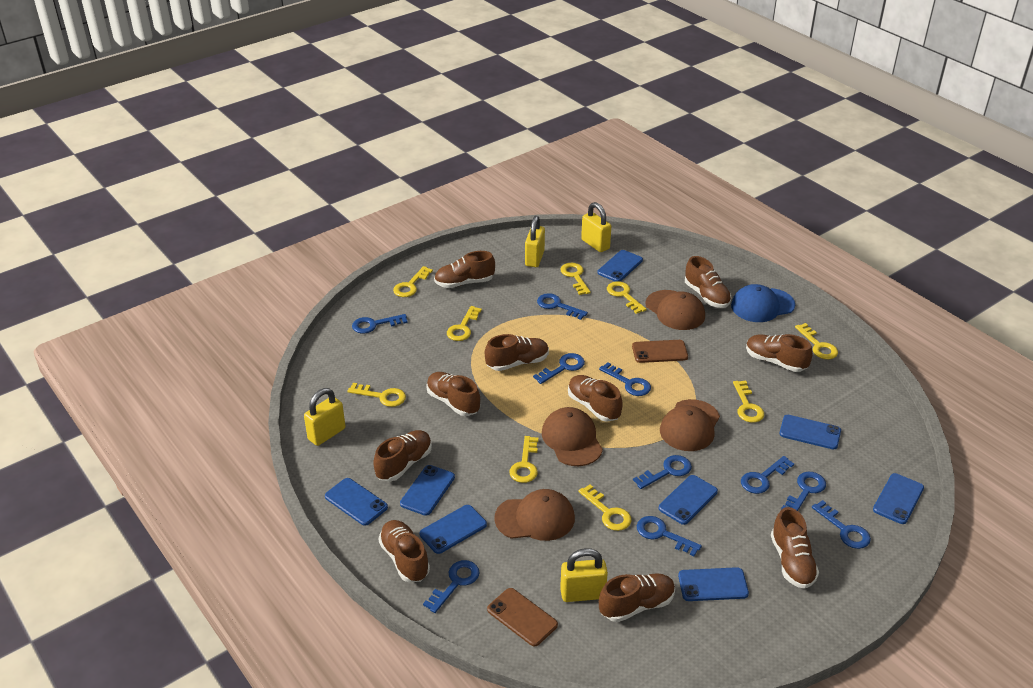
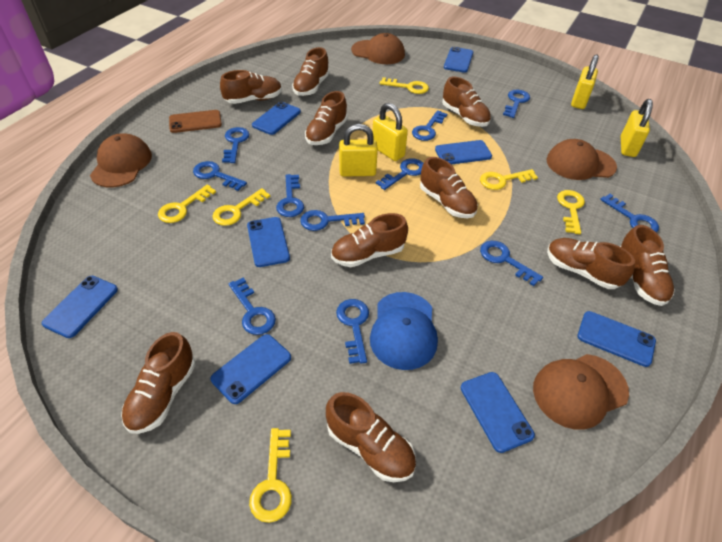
blue key: [352,314,408,333] [423,560,479,613] [533,353,585,384] [537,293,588,320] [599,362,651,396] [633,455,692,489] [637,516,702,556] [741,456,794,494] [781,472,826,511] [812,500,871,549] = 10 -> [193,161,247,191] [222,127,249,163] [229,278,276,335] [276,174,304,217] [300,210,365,231] [336,299,369,364] [376,158,424,190] [412,110,447,141] [480,241,543,286] [503,90,530,118] [600,194,659,233] = 11
brown phone: [487,588,558,646] [632,340,688,363] = 2 -> [169,110,222,133] = 1
yellow key: [348,383,406,407] [393,266,433,297] [447,306,482,341] [509,436,538,483] [561,263,591,295] [579,484,632,531] [607,281,647,314] [733,381,764,423] [795,323,838,359] = 9 -> [158,185,216,223] [212,188,270,226] [249,428,292,523] [380,77,429,94] [480,169,538,190] [557,190,585,234] = 6

